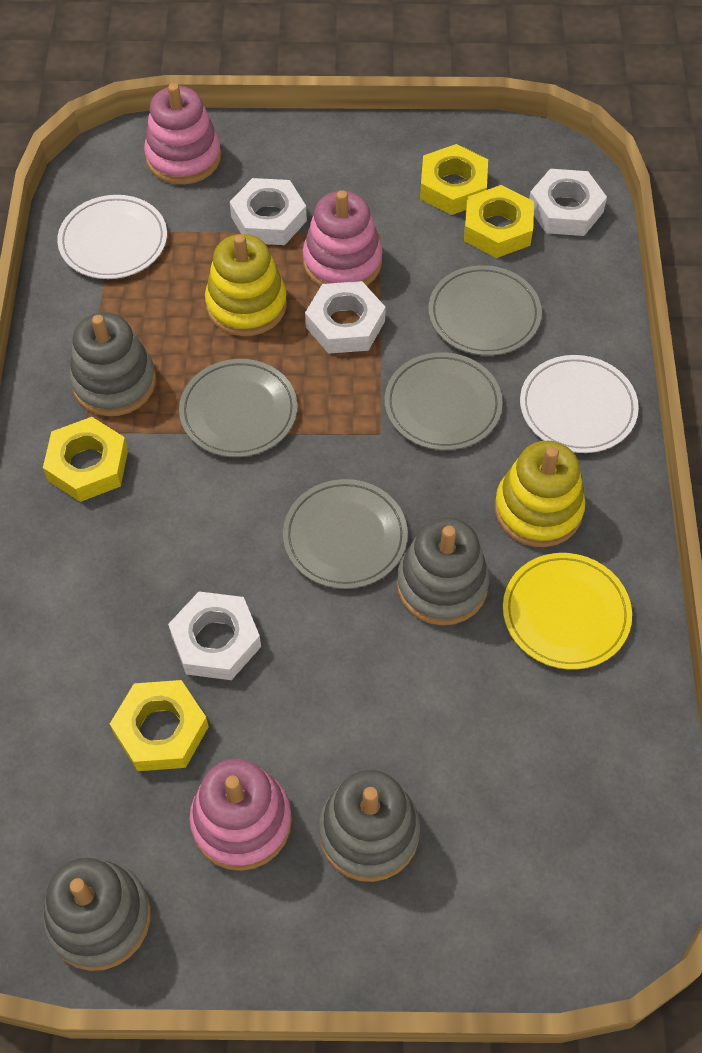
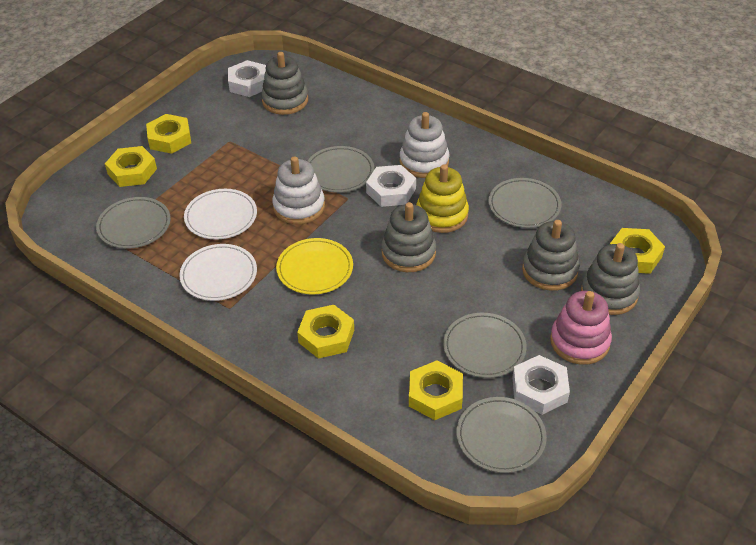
grey plate: [179,359,297,457] [283,479,408,589] [385,352,503,450] [428,265,542,356] = 4 -> [96,197,171,249] [307,146,374,193] [443,313,527,378] [457,397,547,473] [488,178,562,228] = 5
pink stacking toy: [144,83,221,185] [189,759,292,871] [303,190,382,287] = 3 -> [550,291,612,365] = 1
white nut: [168,591,261,680] [230,178,307,245] [305,281,386,354] [529,169,607,236] = 4 -> [228,60,266,97] [366,165,416,207] [512,355,570,415] = 3
white stacking toy: none = 0 -> [272,156,325,224] [400,112,449,178] = 2
yellow nut: [43,417,128,502] [110,680,209,771] [420,144,488,215] [464,185,534,258] = 4 -> [105,146,157,187] [146,114,191,154] [297,305,354,359] [409,361,463,420] [610,228,665,274] = 5
yellow stacking toy: [205,234,287,336] [495,441,586,547] = 2 -> [416,164,469,233] = 1

